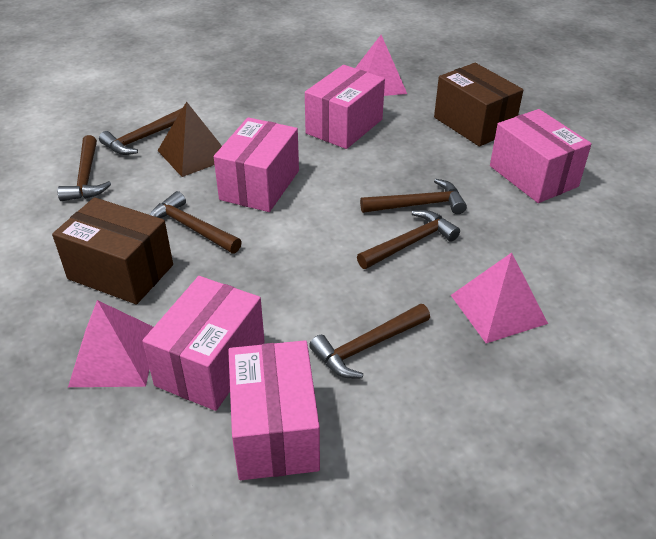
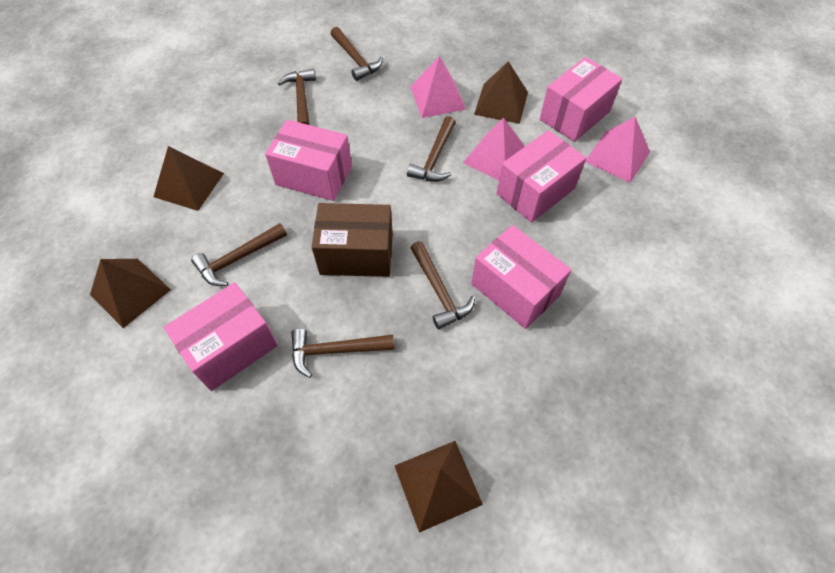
brown box: [52,197,173,304] [434,63,523,147] = 2 -> [312,203,393,277] = 1
brown pyramid: [157,102,222,177] = 1 -> [90,259,171,328] [153,146,224,211] [394,441,483,533] [474,61,528,124] = 4

